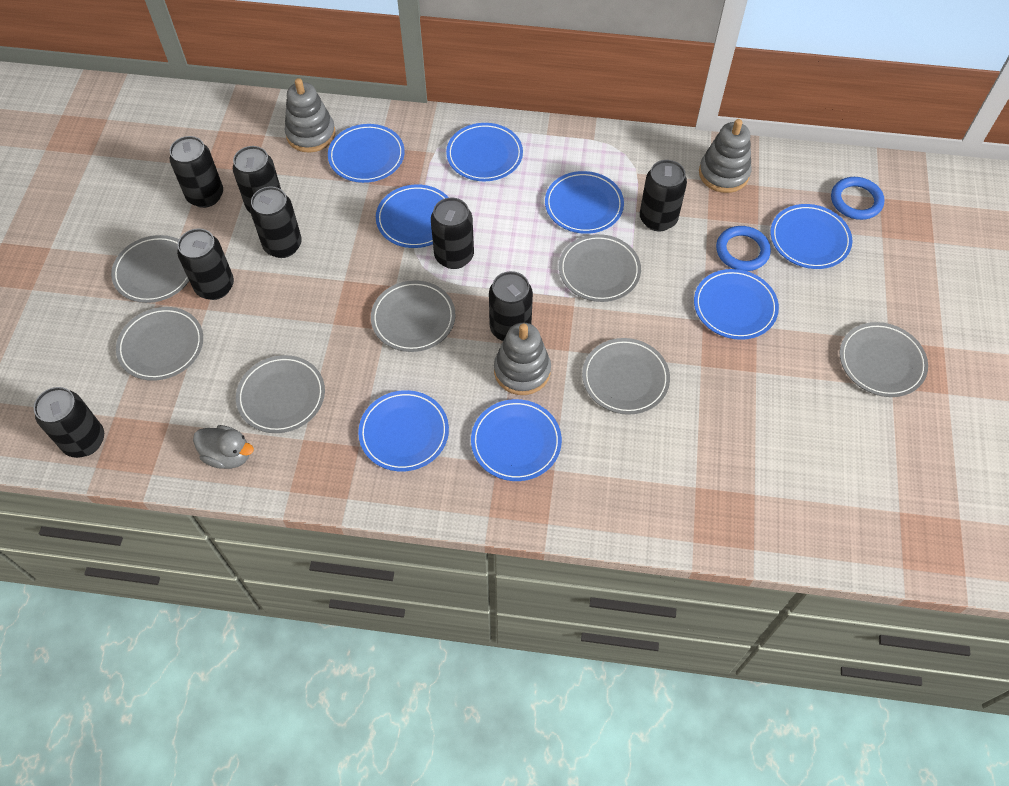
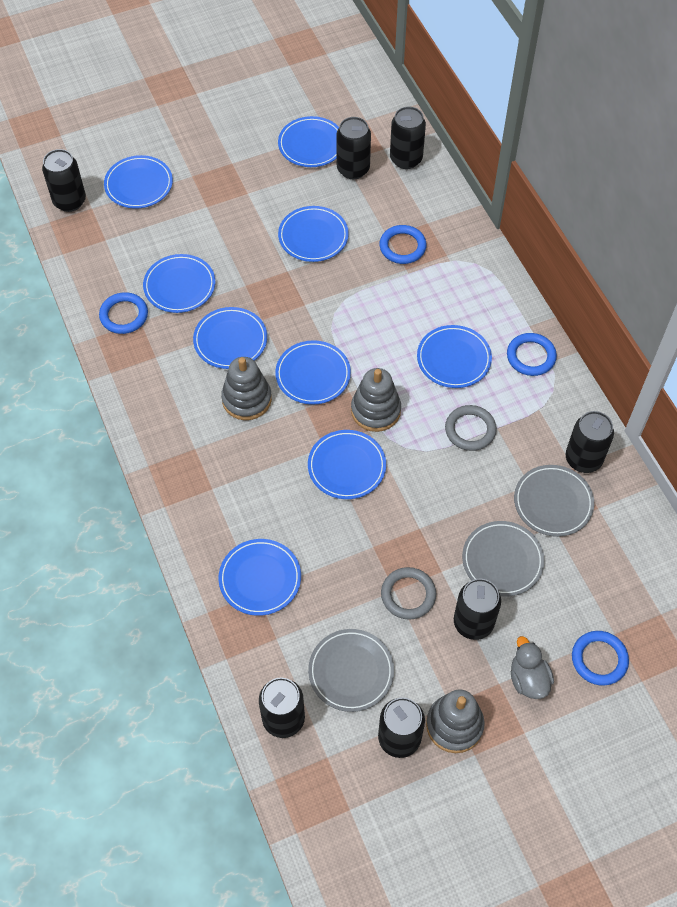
black can: [34,387,104,458] [170,136,223,208] [177,228,234,300] [233,146,281,212] [250,187,302,258] [431,198,474,269] [489,271,533,341] [640,160,687,231] = 8 -> [42,149,86,212] [259,677,305,738] [337,117,371,179] [378,697,425,758] [390,107,426,169] [454,579,501,640] [566,411,614,473] = 7
blue plate: [328,124,405,183] [358,390,449,472] [376,184,449,248] [446,123,523,181] [471,399,562,481] [545,171,624,234] [694,269,779,340] [771,204,852,269] = 8 -> [104,155,173,209] [143,254,215,313] [193,307,267,369] [218,539,301,616] [275,340,351,405] [278,116,339,167] [278,206,349,262] [308,430,386,499] [417,325,492,388] = 9
blue ring: [716,226,771,271] [831,177,885,220] = 2 -> [99,292,148,334] [379,225,427,264] [507,333,557,376] [572,631,629,686] = 4
grey plate: [111,235,189,303] [116,307,203,381] [236,355,325,433] [371,280,455,352] [559,234,641,302] [582,338,670,415] [840,322,928,397] = 7 -> [308,629,394,712] [462,521,545,597] [514,465,594,537] = 3
grey ring: none = 0 -> [381,567,436,620] [445,405,497,451] = 2

